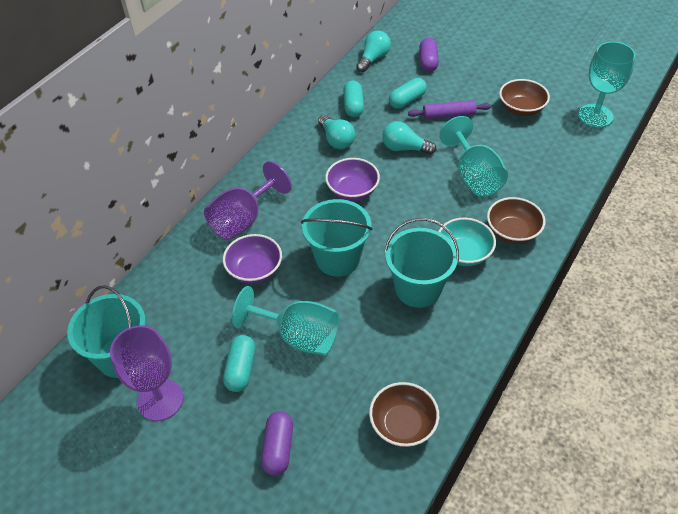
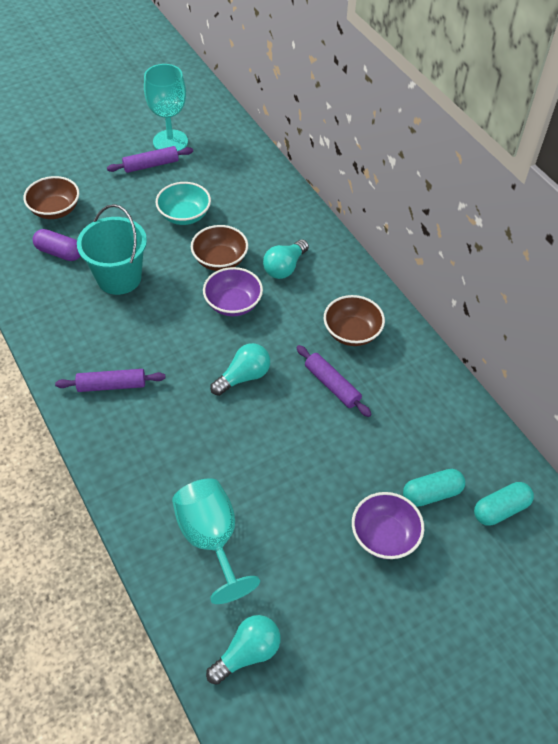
purple capsule: [261,411,293,476] [419,38,439,72] = 2 -> [33,229,80,261] = 1
purple goblet: [110,325,183,421] [204,161,292,240] = 2 -> none = 0
purple rolling pin: [408,100,491,119] = 1 -> [55,369,165,392] [107,146,193,173] [296,345,372,417] = 3
turquoise bucket: [67,285,146,378] [301,199,372,276] [384,218,459,308] = 3 -> [77,204,147,295] = 1
turquoise capsule: [223,335,255,392] [343,80,364,117] [389,78,427,109] = 3 -> [403,469,465,507] [474,482,534,526] = 2
turquoise goblet: [232,286,339,355] [439,116,508,197] [578,42,636,127] = 3 -> [144,64,188,151] [172,478,260,604] = 2

